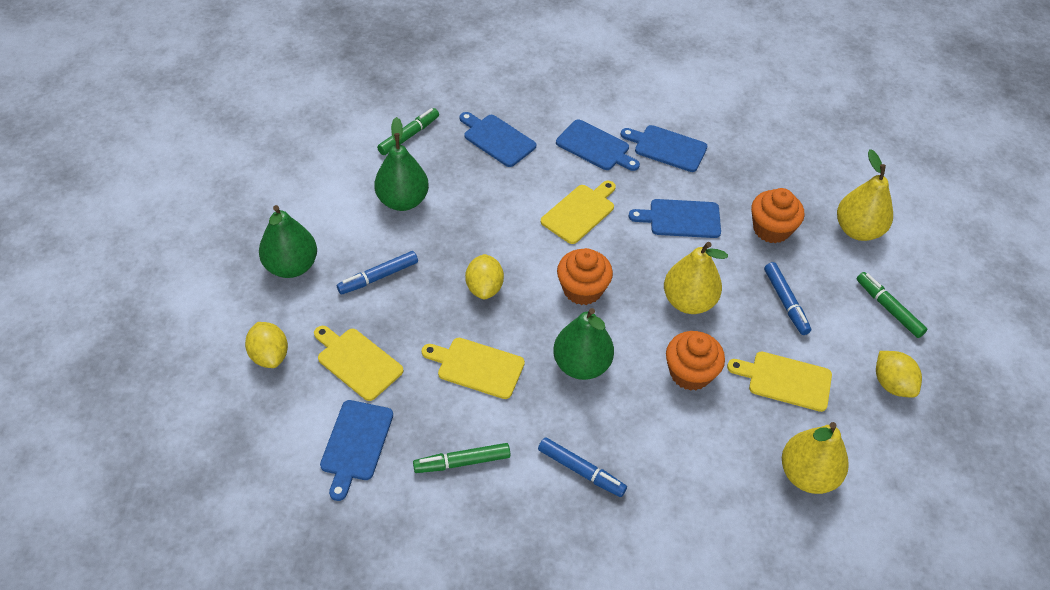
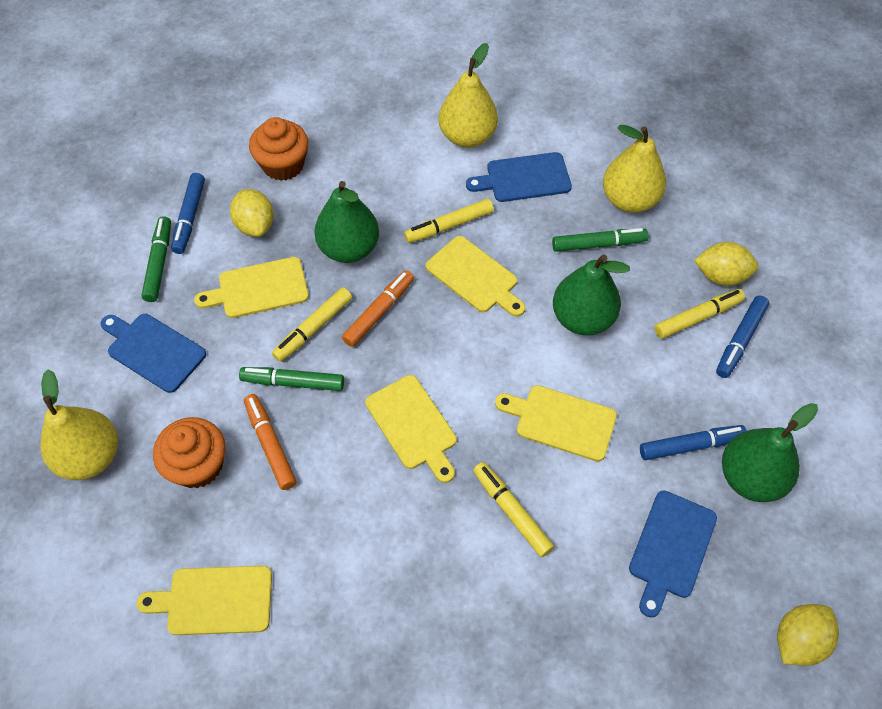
blue cutting board: [320,400,393,501] [459,112,536,167] [556,120,640,171] [620,125,707,172] [629,199,721,238] = 5 -> [100,314,206,393] [466,152,572,202] [629,491,717,618] = 3
orange cupcake: [557,248,613,305] [666,331,725,391] [751,188,804,243] = 3 -> [153,417,226,488] [249,117,308,181] = 2
orange marker: none = 0 -> [244,394,296,490] [342,270,414,347] = 2
yellow cutting board: [314,326,404,401] [422,338,525,399] [541,181,616,244] [727,352,832,412] = 4 -> [136,566,272,635] [194,257,309,318] [365,375,457,483] [426,236,525,317] [495,385,617,461] = 5
yellow marker: none = 0 -> [272,287,352,362] [404,199,494,243] [473,462,554,557] [654,289,745,339] = 4

